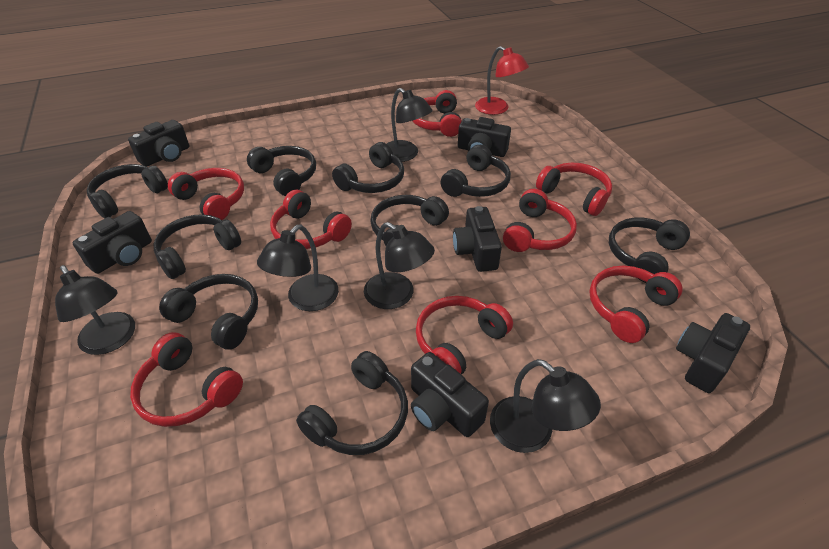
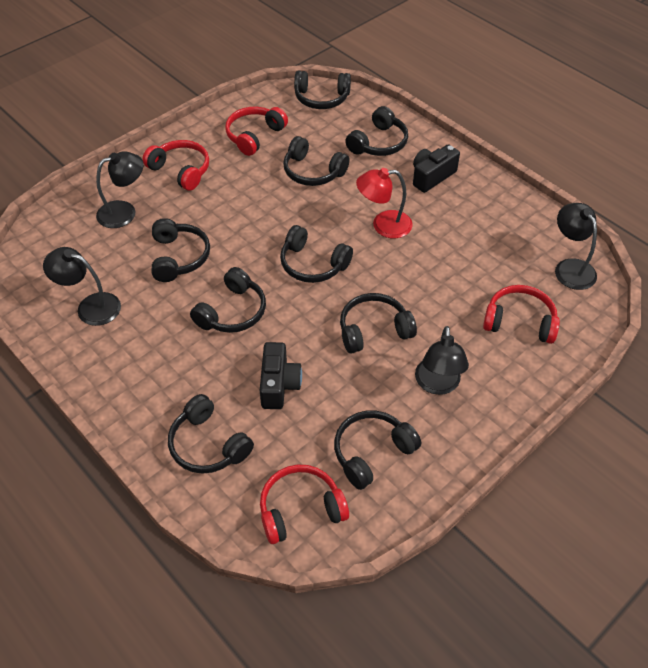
black camera: [73,211,152,274] [128,120,189,167] [411,352,489,437] [453,206,502,272] [458,117,511,157] [676,313,750,393] = 6 -> [260,342,302,409] [413,144,460,193] = 2
black lamp: [55,265,135,355] [257,224,339,311] [364,222,435,309] [387,88,432,162] [490,359,601,453] = 5 -> [43,247,121,326] [96,151,144,228] [415,326,469,395] [555,203,597,290] = 4
red headphones: [130,332,243,427] [168,168,244,220] [270,190,352,249] [413,90,462,137] [416,296,513,374] [503,189,577,252] [536,163,612,216] [589,266,682,343] = 8 -> [143,140,209,191] [225,107,288,156] [260,465,349,544] [483,285,560,344] = 4

